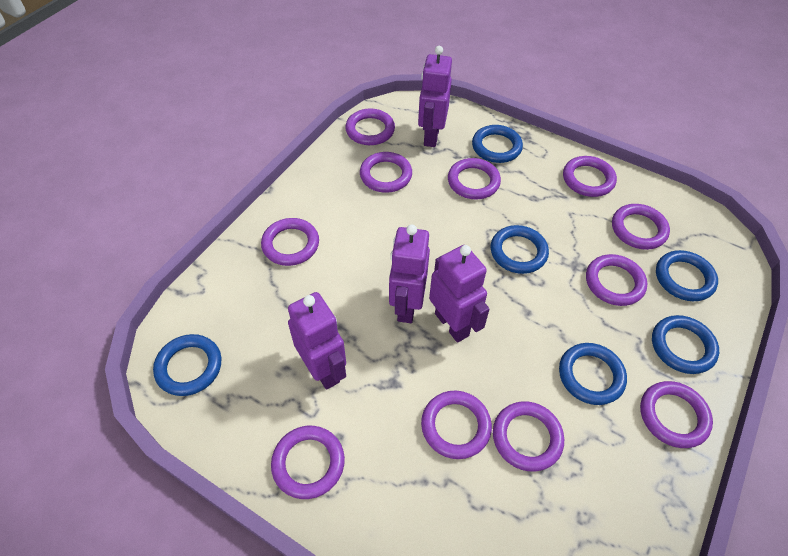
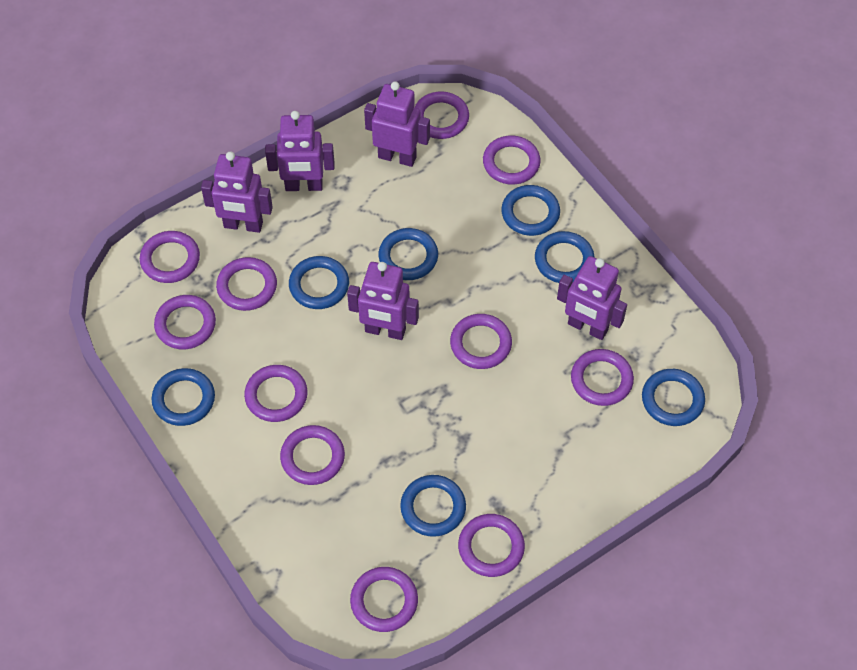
blue ring: [153,334,221,396] [472,125,523,163] [491,225,549,274] [559,343,627,405] [652,315,719,374] [656,250,718,301] = 6 -> [152,368,215,426] [289,256,349,309] [379,228,438,280] [400,475,466,537] [501,185,560,236] [535,231,595,283] [642,369,705,426] = 7
purple robot: [288,292,346,390] [389,224,430,323] [418,46,452,147] [429,245,490,343] = 4 -> [201,151,273,233] [265,111,335,191] [347,262,419,340] [364,82,430,167] [557,256,627,340] = 5

